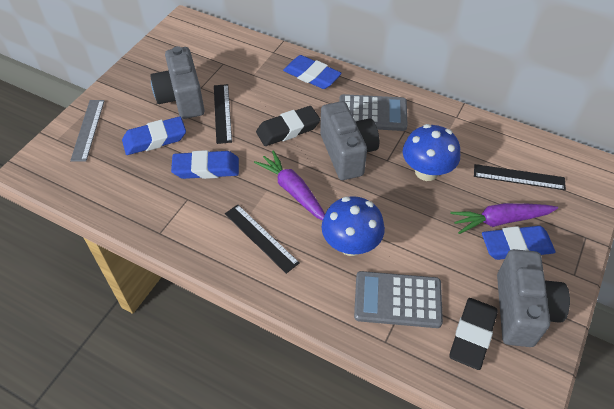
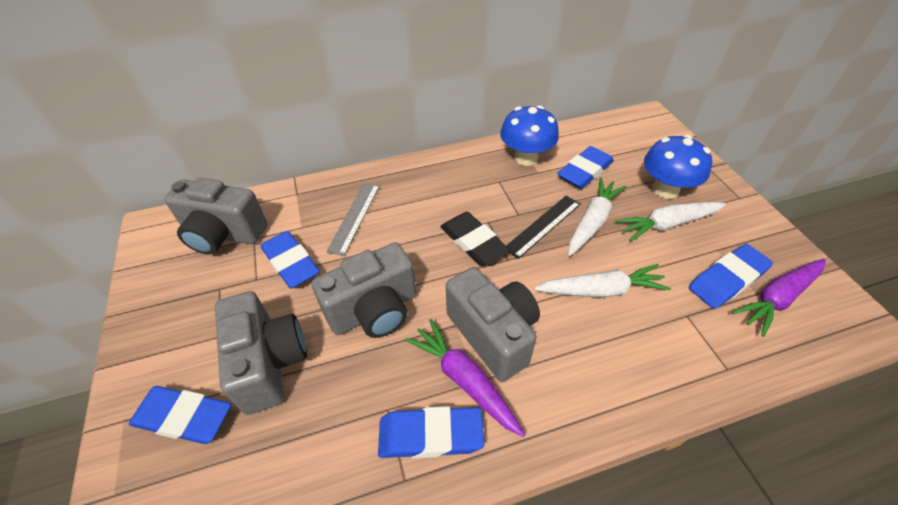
black eraser: [256,106,320,146] [450,298,498,370] = 2 -> [440,212,510,266] = 1
black ruler: [214,84,232,144] [225,204,300,274] [474,164,566,190] = 3 -> [506,196,581,259] = 1
blue eraser: [122,116,186,155] [171,150,239,179] [283,55,342,89] [482,226,555,260] = 4 -> [129,386,231,444] [261,231,320,288] [378,406,484,458] [557,146,614,189] [689,244,773,309] = 5
grey calculator: [339,94,408,131] [354,271,443,328] = 2 -> none = 0
grey camera: [150,46,205,119] [320,101,379,180] [497,249,570,347] = 3 -> [164,178,267,255] [215,291,307,415] [312,242,417,338] [446,267,540,382] = 4
white carrot: none = 0 -> [534,264,671,298] [569,177,626,256] [615,202,726,242] = 3

